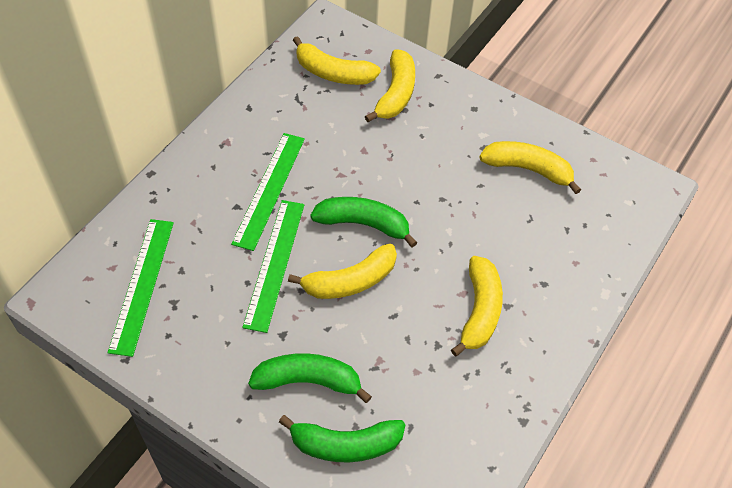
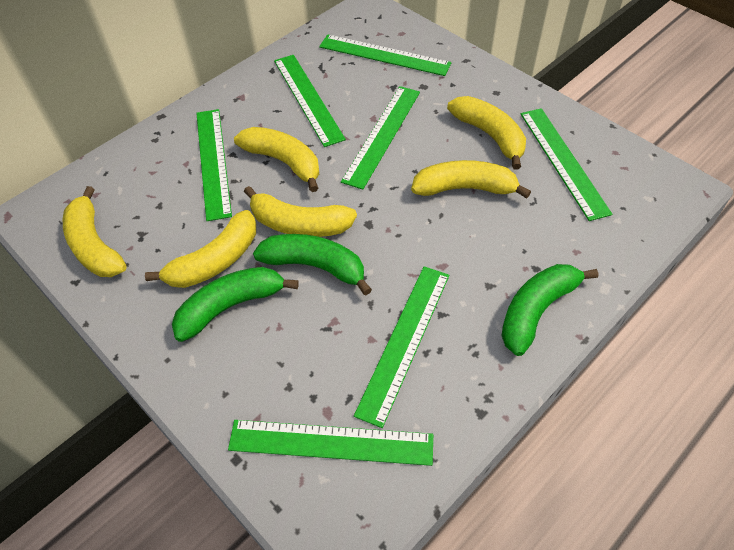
green ruler: [108,219,174,357] [231,133,305,251] [242,200,304,333] = 3 -> [196,109,232,221] [228,420,433,466] [274,55,346,147] [319,34,451,76] [341,86,420,190] [354,266,449,428] [521,108,612,221] = 7
yellow banana: [288,243,397,299] [293,36,381,85] [365,49,415,122] [451,256,503,356] [479,141,581,194] = 5 -> [63,186,127,277] [145,210,256,288] [234,127,319,192] [244,186,357,237] [411,160,531,199] [447,96,526,169] = 6

